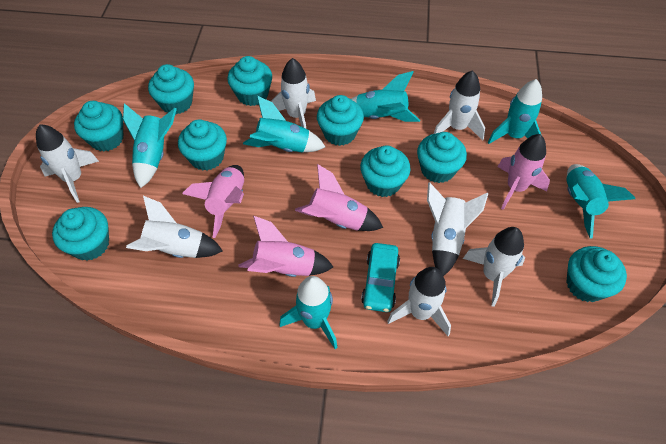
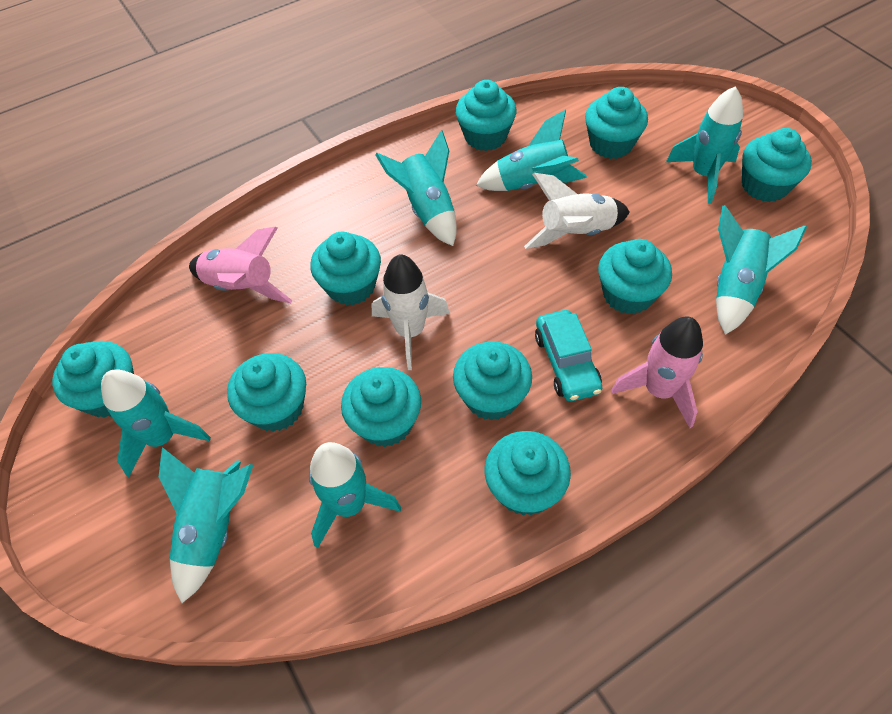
pink rocket: [182,165,244,238] [238,216,333,277] [295,164,383,231] [498,134,550,210] = 4 -> [189,227,293,303] [611,316,703,428] = 2
turquoise cupcake: [52,207,109,261] [74,101,123,151] [148,64,194,114] [178,119,227,171] [227,56,272,106] [317,95,364,146] [360,146,411,197] [417,132,467,183] [566,246,627,302] = 9 -> [52,341,134,418] [227,353,306,432] [310,232,381,305] [341,367,421,447] [453,341,532,421] [456,80,516,151] [485,431,571,516] [585,87,648,159] [598,239,672,314] [742,128,812,202] = 10
turquoise rocket: [123,103,177,188] [243,96,325,153] [279,276,338,349] [351,71,420,122] [487,79,542,144] [566,164,635,238] = 6 -> [101,370,211,477] [158,447,253,603] [309,442,401,548] [375,130,457,246] [476,110,587,191] [666,87,743,204] [716,205,807,335] = 7
white rocket: [36,124,99,203] [126,196,223,258] [270,58,316,128] [387,267,451,336] [427,182,489,276] [434,70,485,140] [463,227,525,307] = 7 -> [372,254,450,370] [524,173,630,249] = 2

